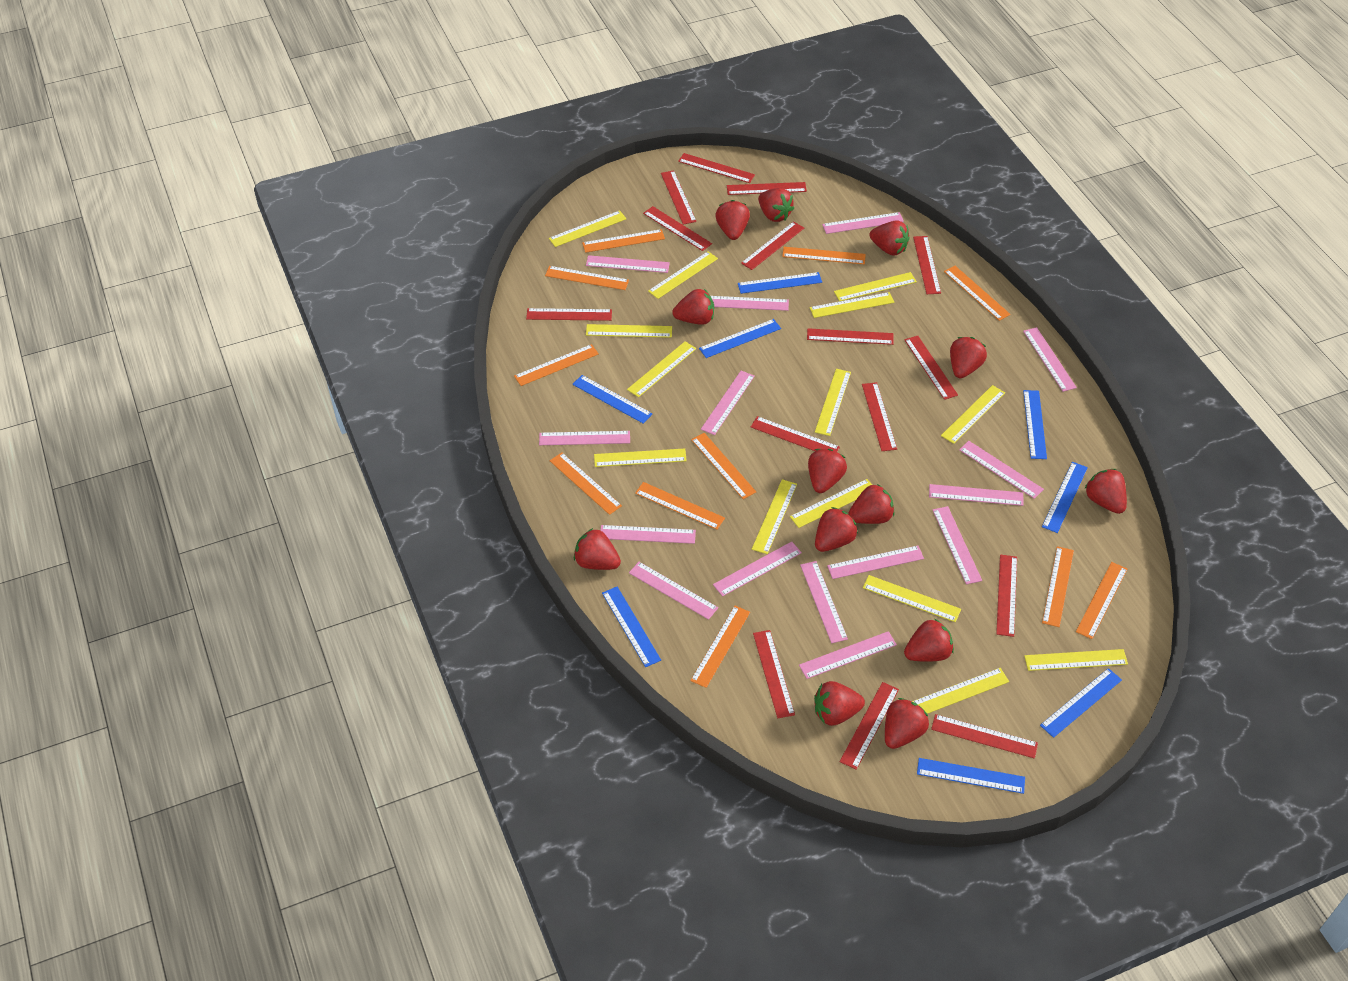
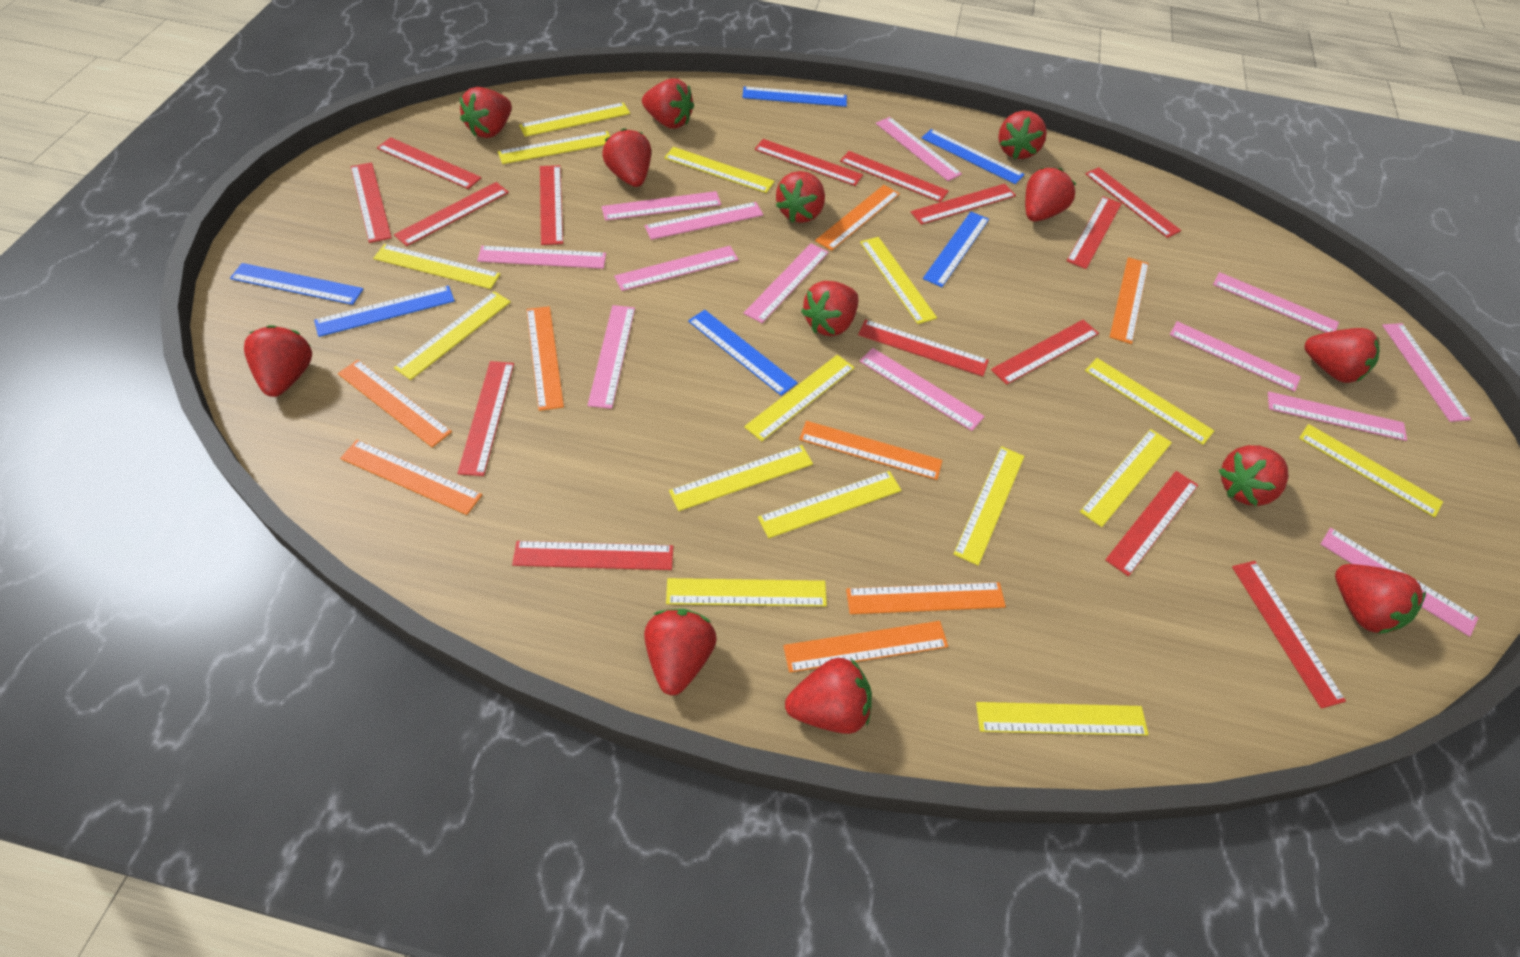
blue ruler: [573,375,652,423] [602,587,661,667] [699,319,781,358] [738,272,822,294] [917,758,1025,794] [1023,390,1047,459] [1040,668,1122,738] [1042,462,1088,533] = 8 -> [230,263,363,305] [314,285,455,337] [688,310,798,396] [742,87,847,107] [922,129,1025,184] [923,212,989,287] = 6
orange ruler: [514,344,599,386] [545,266,629,290] [550,452,622,515] [582,229,665,253] [635,482,725,529] [690,606,750,688] [691,433,756,499] [782,247,866,264] [944,266,1011,321] [1042,546,1074,627] [1076,562,1127,639] = 11 -> [338,360,452,447] [340,440,482,515] [527,306,564,411] [783,621,948,672] [799,421,942,480] [815,185,900,251] [846,582,1006,614] [1110,257,1149,344] = 8
pink ruler: [539,431,630,445] [586,255,670,273] [600,525,696,544] [629,562,718,620] [701,371,755,435] [711,296,789,311] [713,542,802,596] [799,631,897,679] [800,561,848,643] [822,212,904,234] [827,546,924,579] [929,484,1024,506] [933,506,982,585] [959,441,1044,499] [1023,327,1077,392] = 15 -> [477,246,606,269] [588,305,635,409] [601,191,721,221] [614,246,738,291] [645,202,763,240] [744,243,829,323] [860,348,985,431] [876,117,962,181] [1170,321,1301,392] [1213,272,1339,333] [1268,392,1407,441] [1321,528,1478,637] [1382,323,1471,422] = 13
yellow ruler: [549,210,627,247] [586,324,672,338] [594,449,687,467] [627,341,696,397] [648,251,718,299] [752,479,797,554] [790,479,872,528] [810,292,894,318] [815,369,851,436] [834,272,917,301] [863,575,961,622] [912,668,1009,714] [941,385,1005,444] [1024,649,1128,671] = 14 -> [373,244,501,289] [394,291,511,380] [498,131,610,164] [519,102,630,137] [664,147,775,193] [666,578,827,606] [669,445,813,511] [744,355,855,441] [758,471,902,538] [860,237,937,324] [953,446,1024,566] [976,702,1149,736] [1080,429,1172,527] [1085,358,1214,445] [1299,424,1443,518] = 15

